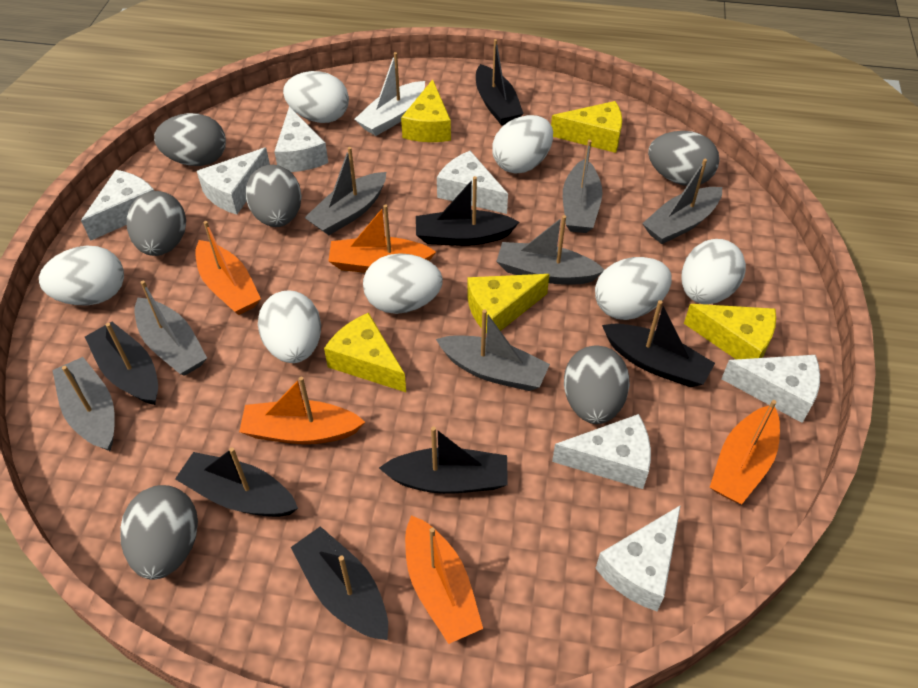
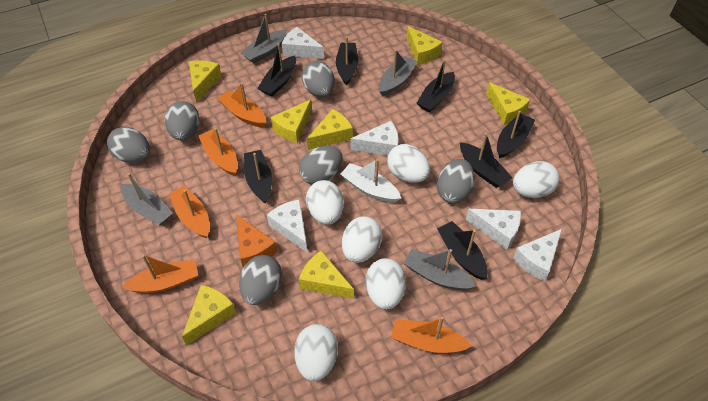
grey boat: [52,357,115,451] [134,281,207,376] [304,147,386,235] [436,309,550,391] [496,215,604,285] [563,140,602,233] [642,159,722,244] = 7 -> [121,173,173,226] [241,14,287,63] [379,49,418,96] [404,249,476,290] = 4
orange cheese: none = 0 -> [236,214,277,268] = 1
white cheese: [81,170,154,241] [197,147,270,215] [274,107,328,172] [437,151,508,214] [552,414,651,489] [595,505,681,611] [722,355,820,423] = 7 -> [267,199,307,252] [282,27,324,59] [351,121,399,156] [466,209,521,250] [513,229,562,281] = 5
white egg: [39,246,124,305] [258,290,321,363] [283,71,349,123] [363,253,443,314] [492,115,553,174] [595,257,672,320] [682,239,746,304] = 7 -> [294,324,338,381] [306,180,344,225] [342,217,382,263] [366,258,406,309] [387,144,430,182] [513,161,559,198] = 6
yellow cheese: [324,313,406,392] [401,79,451,142] [467,274,550,334] [551,101,622,153] [684,304,776,359] = 5 -> [182,285,236,346] [189,61,222,103] [271,99,312,143] [299,250,354,299] [307,109,353,150] [406,26,443,65] [486,82,530,125] = 7

